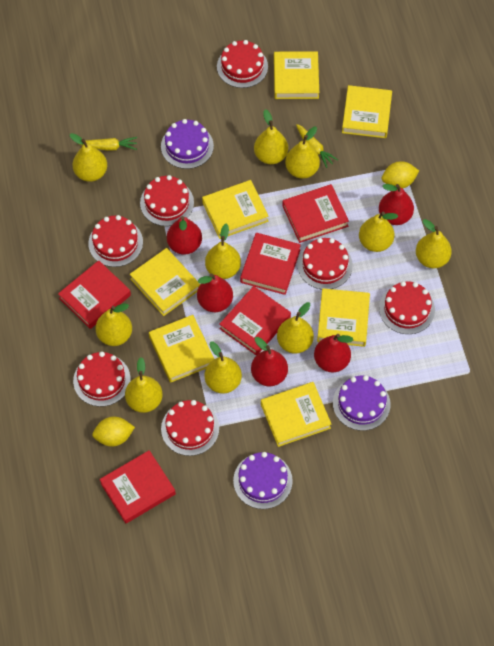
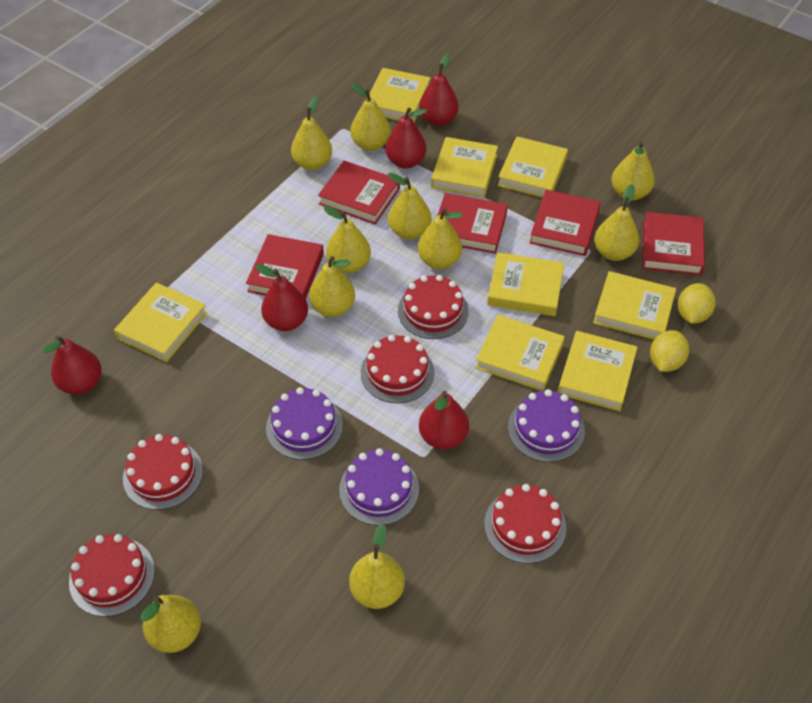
red cake: [73,352,131,407] [88,215,143,267] [140,175,194,226] [161,400,219,456] [217,40,268,88] [297,238,353,289] [379,281,435,334] = 7 -> [69,534,155,617] [123,434,203,510] [360,335,434,403] [398,275,469,339] [484,484,566,564] = 5
yellow book: [130,248,200,316] [149,315,214,383] [202,180,269,239] [261,382,331,447] [274,51,319,99] [317,288,370,347] [342,85,392,138] = 7 -> [114,283,207,362] [370,68,431,122] [431,137,498,198] [475,315,565,391] [487,252,564,316] [498,136,568,198] [558,331,638,411] [593,271,676,340] = 8
yellow carrot: [79,137,137,151] [296,124,338,168] = 2 -> none = 0

